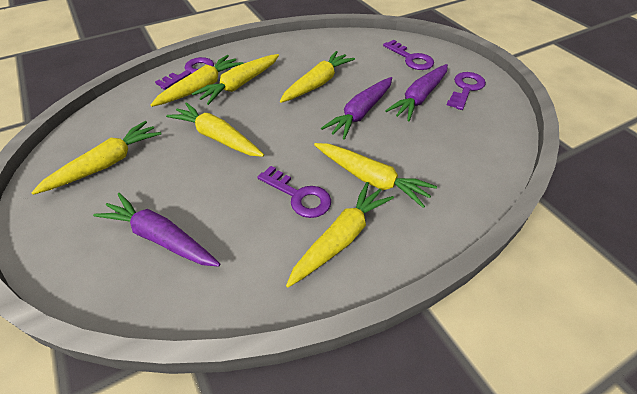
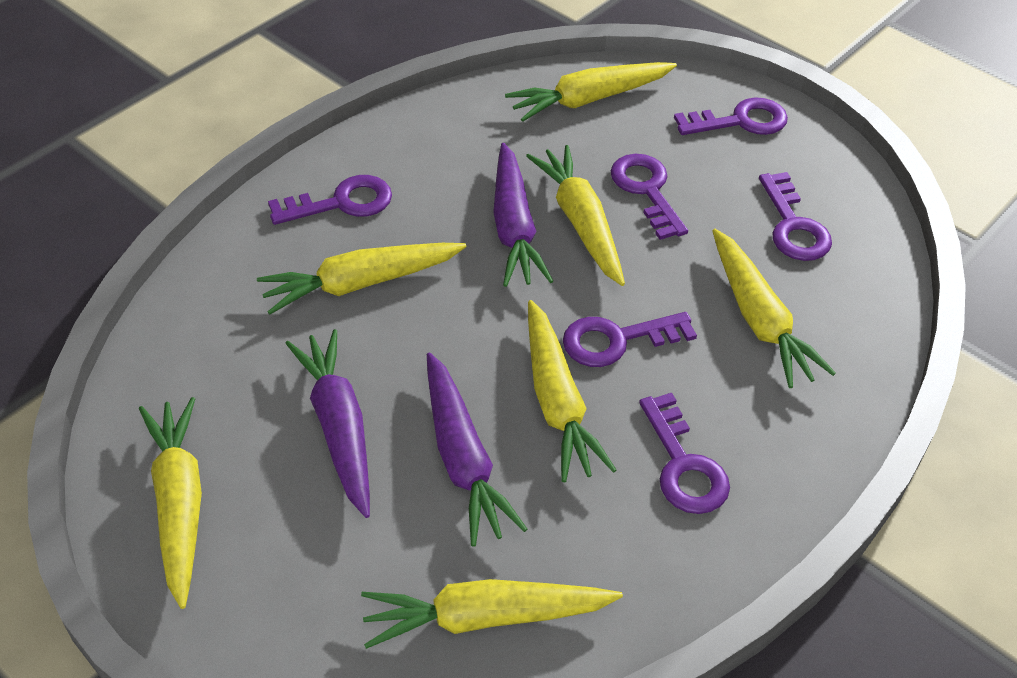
purple key: [155,57,214,90] [257,166,331,218] [383,40,434,70] [447,72,486,110] = 4 -> [268,175,392,225] [563,312,697,367] [611,154,688,240] [639,393,730,514] [674,97,788,135] [759,172,832,261] = 6

